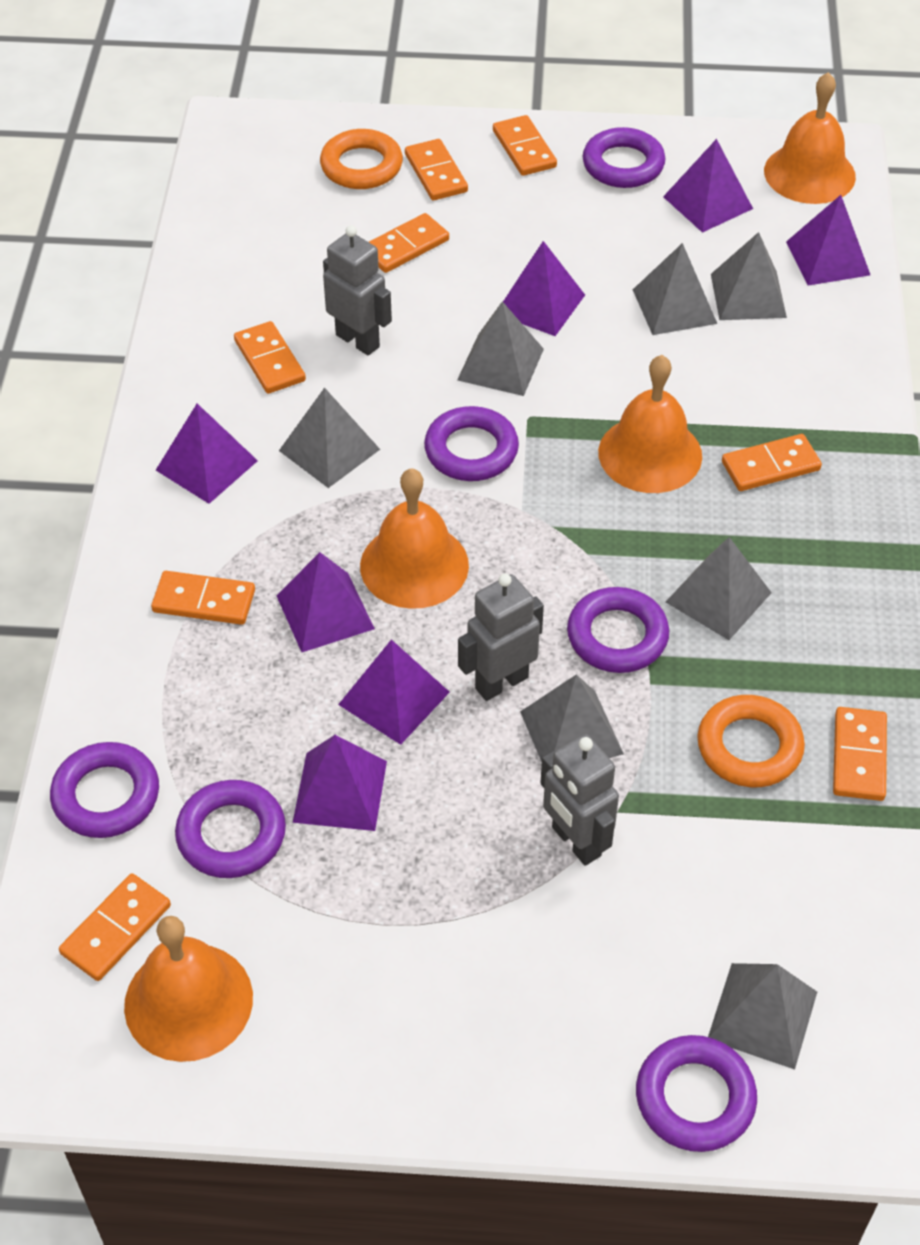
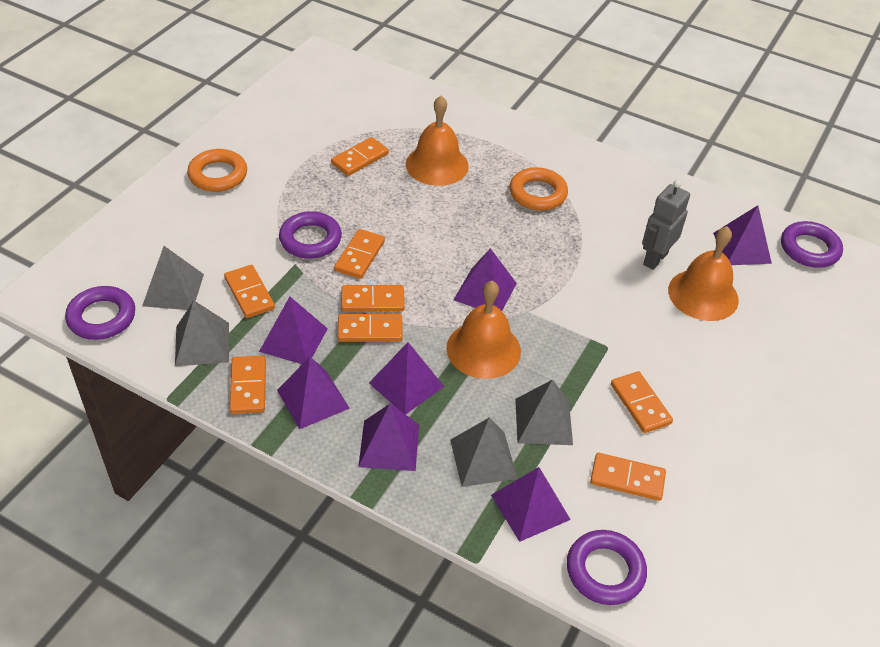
grey pyramid: [279,387,380,488] [457,301,544,396] [520,674,624,762] [633,243,717,335] [666,537,772,640] [708,963,817,1070] [711,232,787,320] = 7 -> [142,246,204,310] [175,300,229,366] [450,418,518,487] [515,380,573,445] = 4
grey robot: [323,225,392,356] [458,573,544,701] [540,734,619,866] = 3 -> [642,180,690,270] = 1
orange bell: [124,916,253,1062] [360,468,469,609] [598,355,702,493] [764,72,856,204] = 4 -> [406,96,469,186] [446,281,521,379] [668,226,739,321] = 3
purple ring: [50,742,159,838] [175,780,286,878] [424,406,519,481] [567,587,669,673] [583,127,666,188] [636,1035,757,1152] = 6 -> [65,286,135,340] [279,211,342,258] [567,530,647,605] [781,221,843,268] = 4

